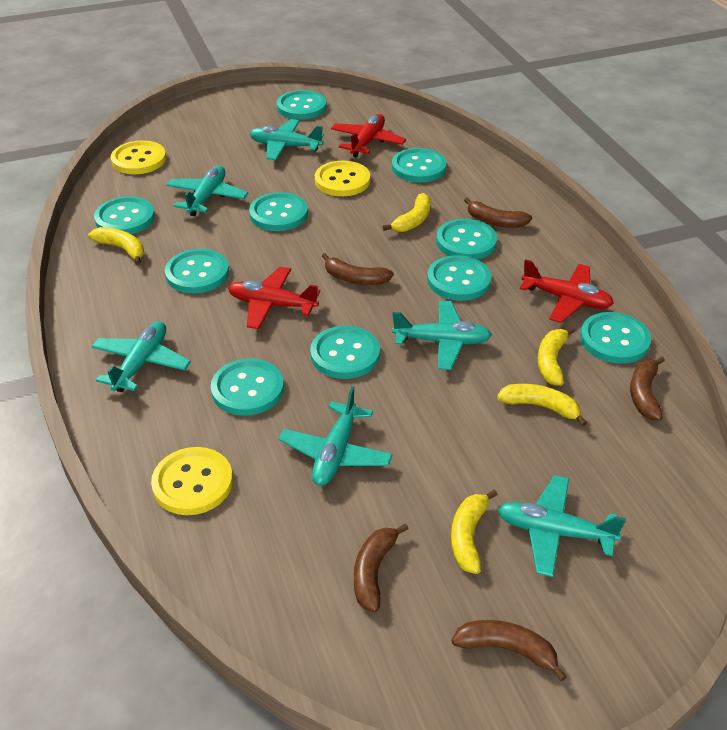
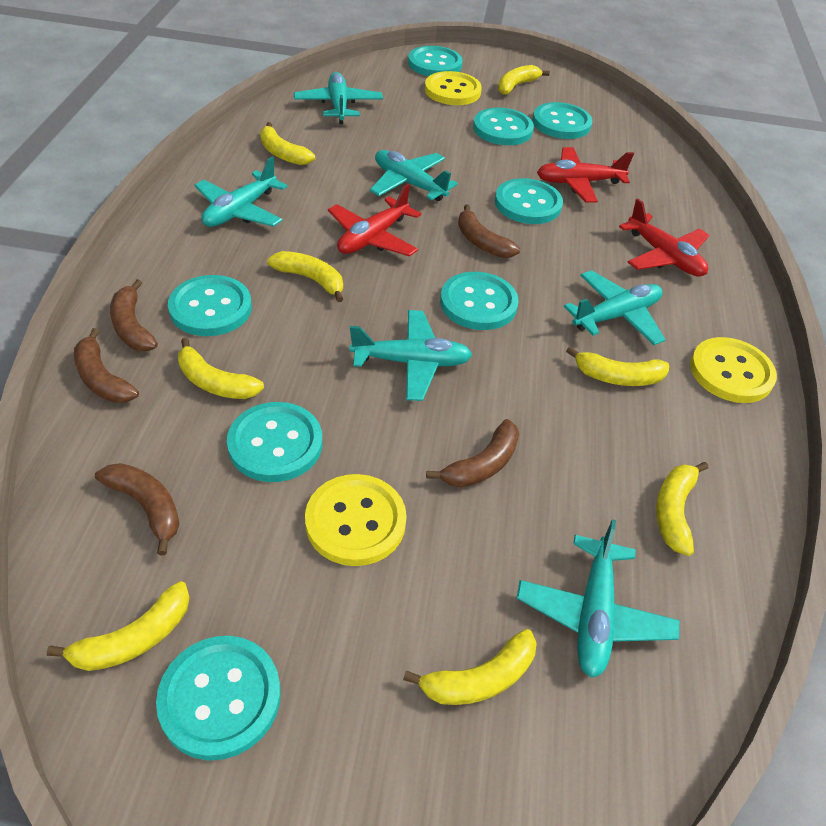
turquoise button: [94,196,155,234] [165,249,229,293] [211,359,284,416] [249,192,308,231] [277,90,327,120] [310,326,380,379] [392,148,446,182] [427,255,491,301] [436,219,497,259] [580,312,651,364] = 10 -> [156,636,281,761] [168,275,252,336] [227,402,322,482] [408,46,463,76] [440,272,519,330] [473,108,534,145] [495,178,563,224] [533,102,592,139] = 8
yellow banana: [88,227,144,265] [383,193,431,232] [451,490,498,574] [497,384,587,426] [538,327,576,386] = 5 -> [47,581,190,671] [178,338,264,399] [260,122,315,165] [267,251,343,302] [403,629,537,705] [498,65,550,95] [566,346,669,386] [656,462,708,556] = 8

